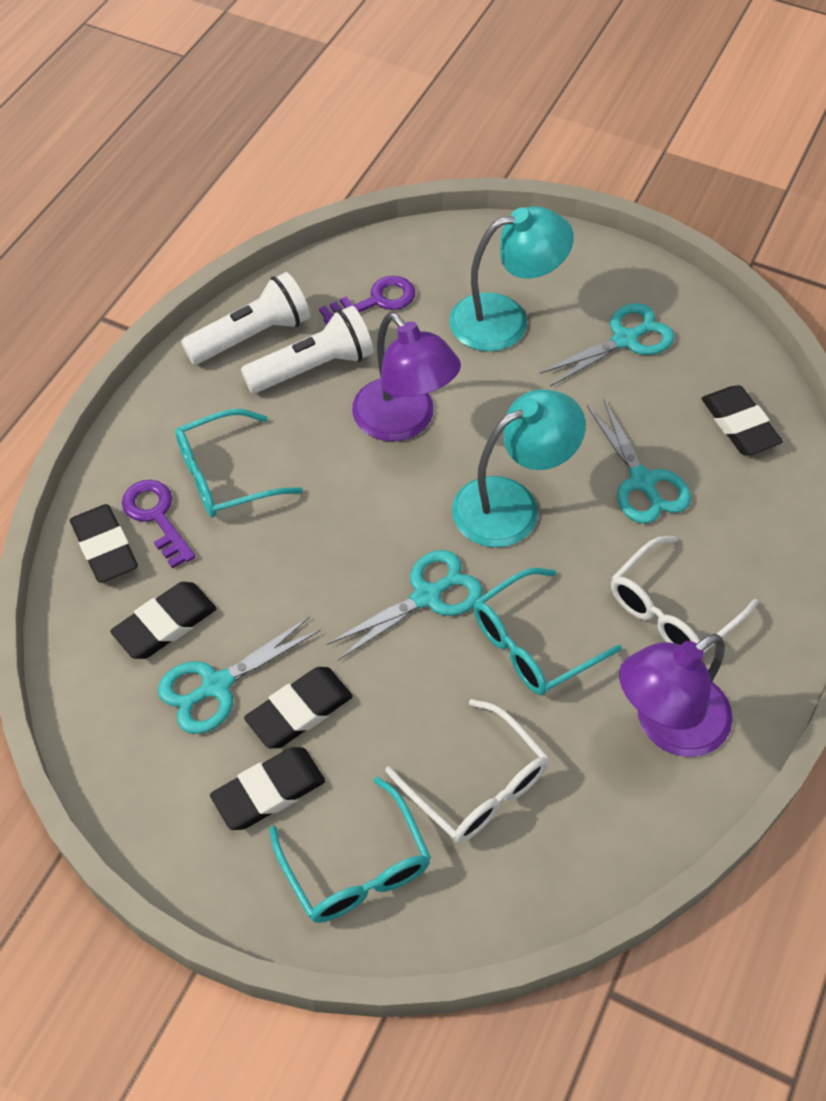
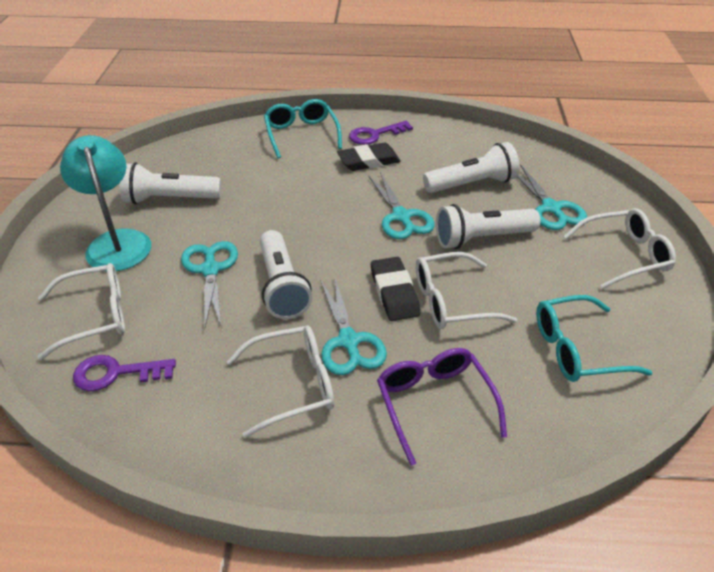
black eraser: [70,504,138,583] [110,582,217,659] [210,747,325,830] [244,667,353,749] [701,385,783,455] = 5 -> [337,143,401,171] [371,257,420,321] = 2
purple glasses: none = 0 -> [377,348,507,466] = 1
purple lamp: [352,312,461,441] [619,633,733,757] = 2 -> none = 0
turquoise glasses: [175,409,303,517] [270,777,431,923] [473,568,622,695] = 3 -> [264,99,342,159] [536,295,653,382] = 2
turquoise lamp: [449,206,574,352] [452,389,586,548] = 2 -> [60,135,151,272] = 1
white flashlight: [181,272,310,364] [241,306,374,393] = 2 -> [119,162,221,204] [260,230,312,319] [423,142,520,193] [436,204,541,249] = 4
white glasses: [385,699,549,843] [611,536,758,653] = 2 -> [38,263,125,360] [227,325,334,438] [416,252,517,329] [564,208,676,289] = 4

